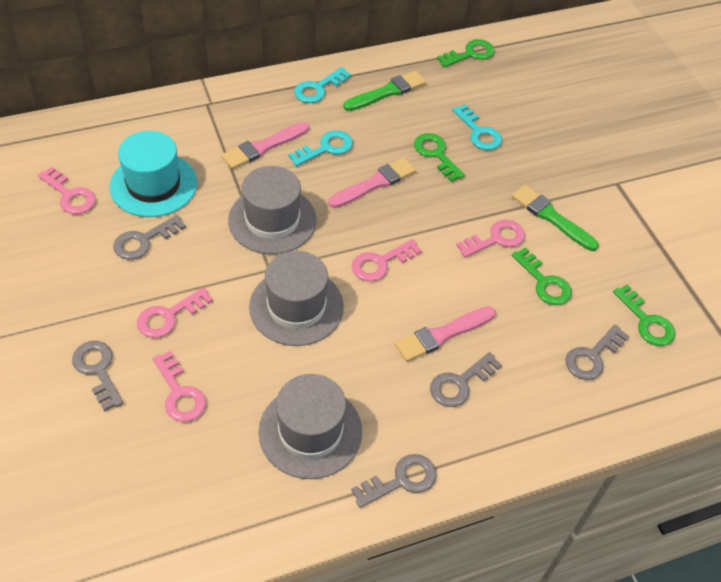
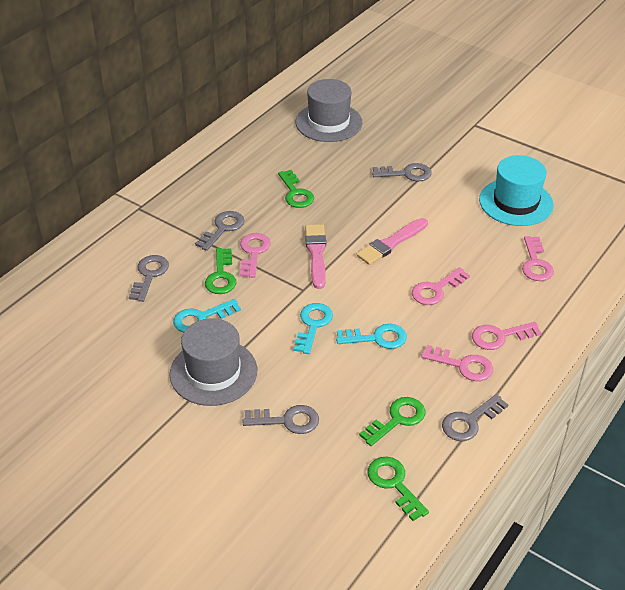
green brush: [343,71,426,111] [512,185,599,251] = 2 -> none = 0
grey hat: [228,166,317,254] [249,251,344,346] [259,374,362,479] = 3 -> [170,318,257,406] [296,79,362,142] = 2
pink brush: [221,122,309,169] [328,158,416,208] [395,306,496,362] = 3 -> [305,224,326,289] [356,218,428,265] = 2

